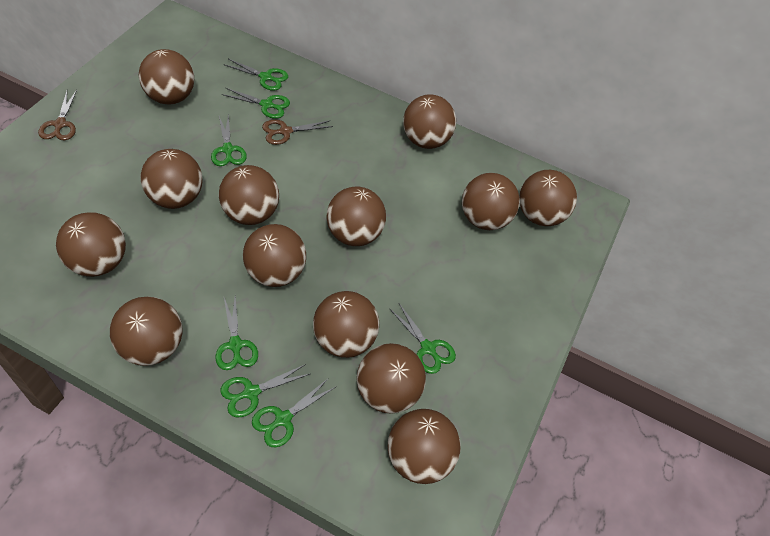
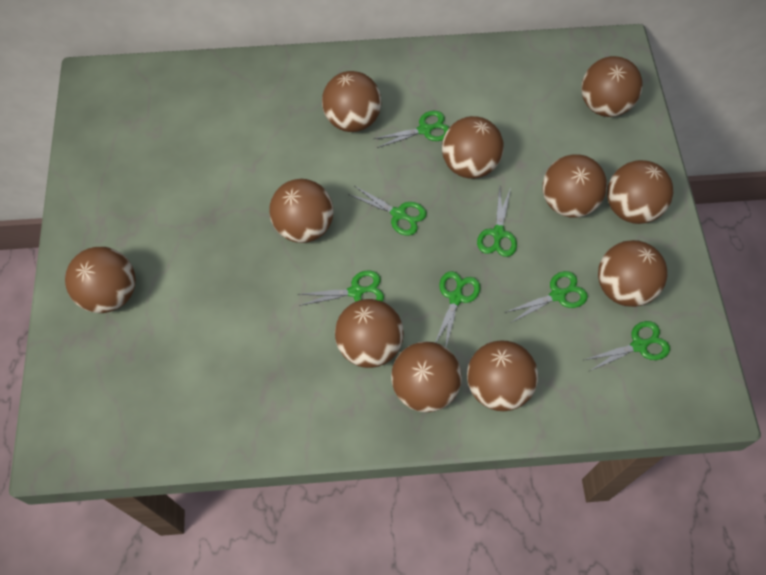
brown ball: [56,212,126,277] [110,297,182,366] [139,49,194,104] [141,149,203,209] [219,165,279,225] [243,224,306,287] [313,291,379,358] [326,186,386,246] [357,343,426,414] [388,409,461,484] [403,94,456,149] [462,173,520,230] [519,170,577,226] = 13 -> [65,247,136,313] [269,179,334,243] [322,71,382,132] [335,299,404,368] [391,341,462,412] [442,116,503,179] [467,340,538,411] [542,154,607,218] [581,56,643,117] [598,240,667,307] [607,160,673,224] = 11
brown scissors: [38,90,77,141] [262,120,333,145] = 2 -> none = 0

